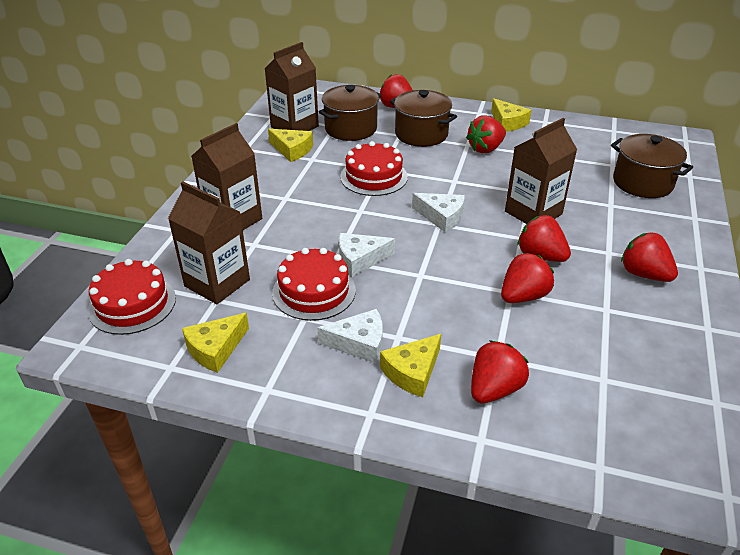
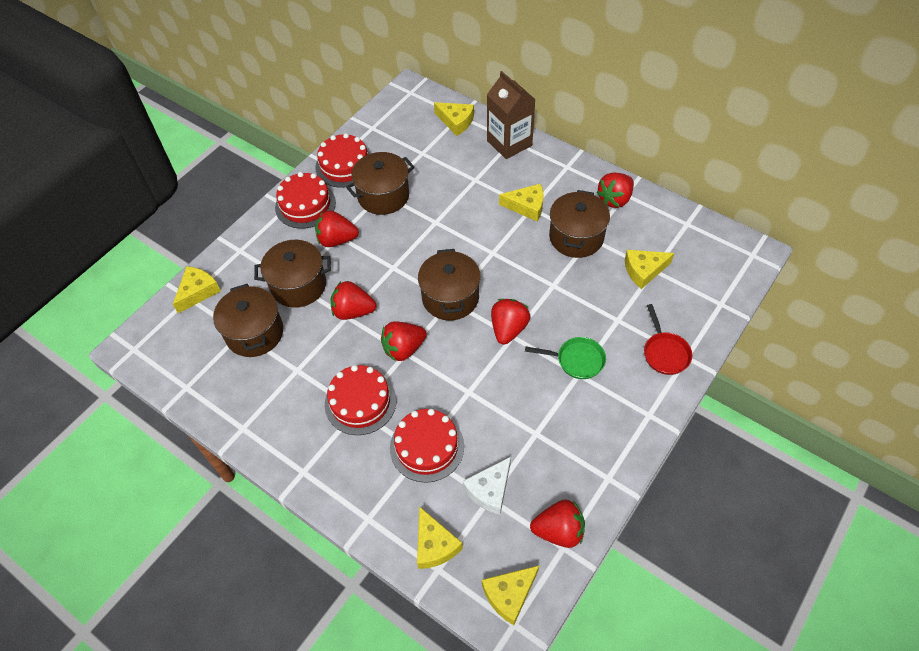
brown carton: [168,181,250,304] [191,123,262,230] [264,42,319,131] [505,118,577,224] = 4 -> [487,71,536,159] = 1
brown pot: [319,85,381,141] [390,90,457,147] [611,134,693,198] = 3 -> [213,284,283,357] [254,240,331,308] [346,152,414,215] [418,249,481,321] [549,190,610,258] = 5
green pan: none = 0 -> [525,337,606,379] = 1
red cake: [88,259,176,335] [272,248,356,321] [340,141,408,196] = 3 -> [275,172,336,229] [315,133,370,188] [325,365,396,435] [390,409,464,483] = 4
red pan: none = 0 -> [644,304,693,375] = 1
white cheese: [317,309,383,364] [339,233,395,277] [412,193,465,233] = 3 -> [462,457,511,515] = 1
yellow cheese: [182,313,249,373] [268,129,313,162] [380,334,441,397] [491,98,532,132] = 4 -> [173,266,221,313] [417,506,463,569] [434,102,474,136] [482,566,539,625] [499,184,544,221] [625,250,674,289] = 6

